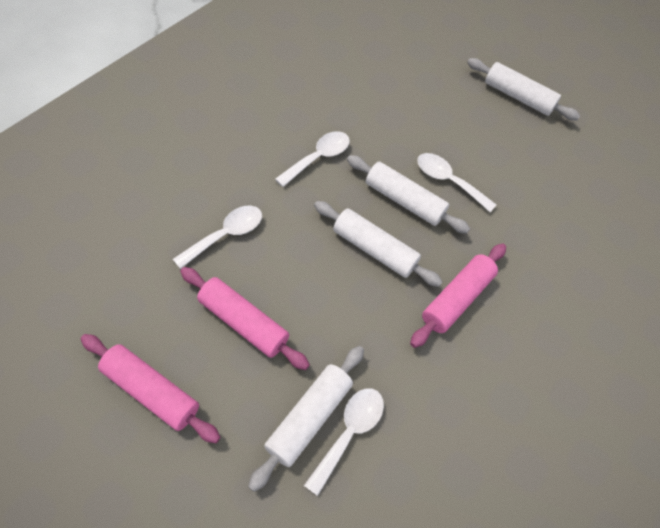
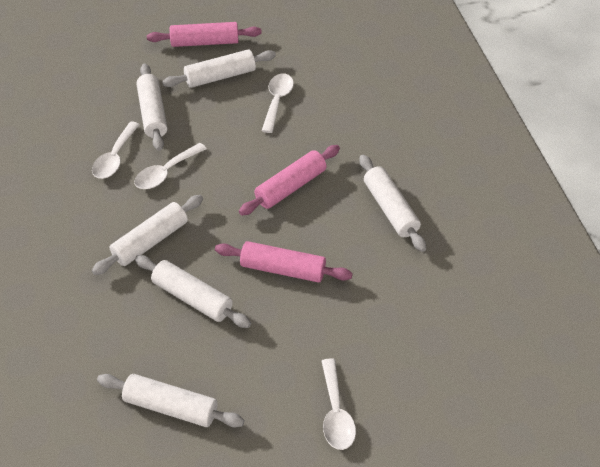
white rolling pin: [248,346,364,492] [314,201,443,287] [347,155,470,234] [467,58,580,121] = 4 -> [92,195,203,275] [97,374,244,427] [135,255,251,328] [137,64,168,151] [162,50,276,88] [360,155,426,252] = 6

